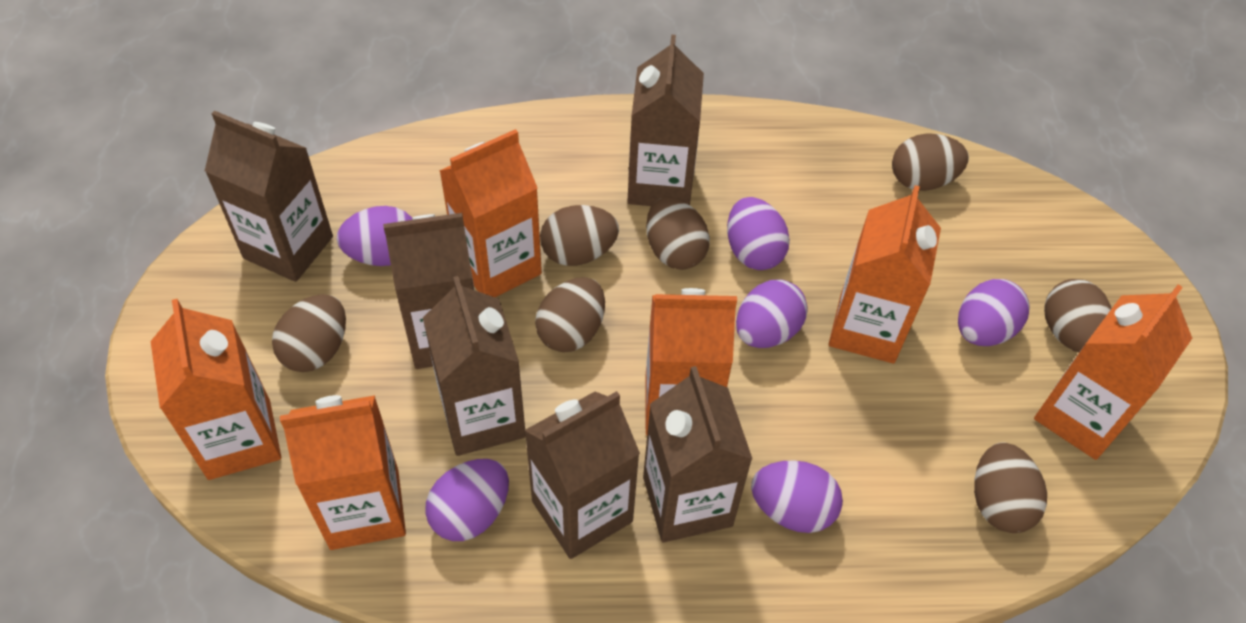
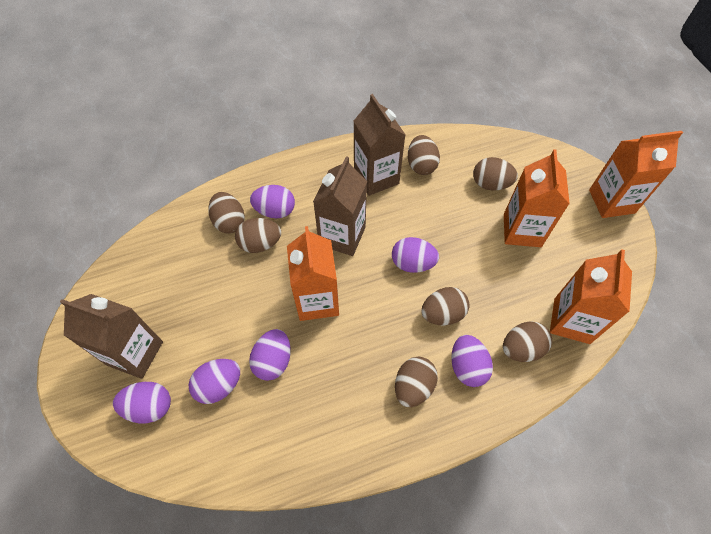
brown carton: [205,111,333,282] [383,213,474,369] [423,276,526,456] [524,391,640,559] [627,35,704,206] [643,366,752,542] = 6 -> [60,294,163,379] [313,156,367,256] [354,94,405,196] = 3
orange carton: [151,299,281,480] [280,395,406,550] [439,129,542,297] [645,288,737,435] [829,185,941,363] [1034,285,1192,460] = 6 -> [287,226,339,321] [504,149,570,247] [550,249,632,344] [589,131,683,218] = 4

